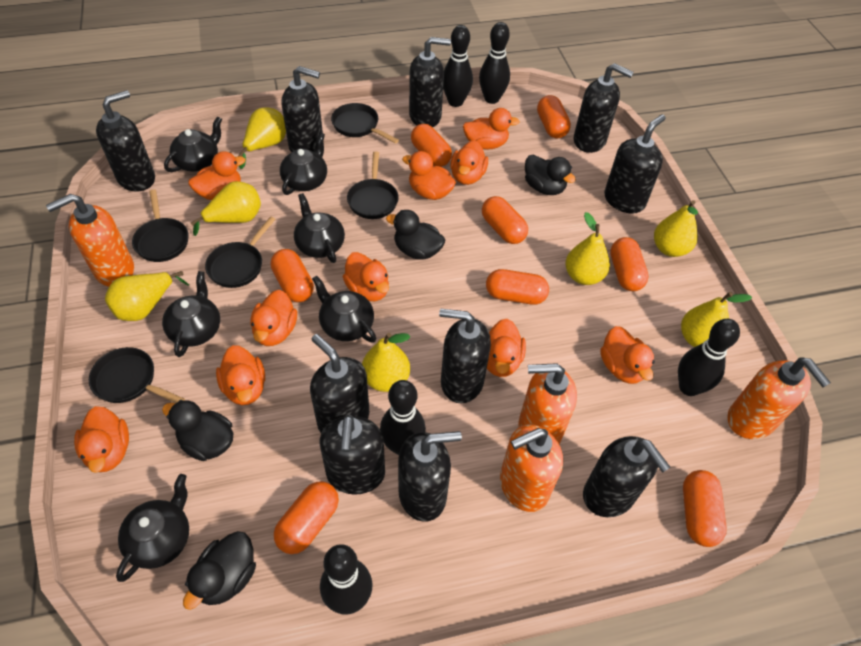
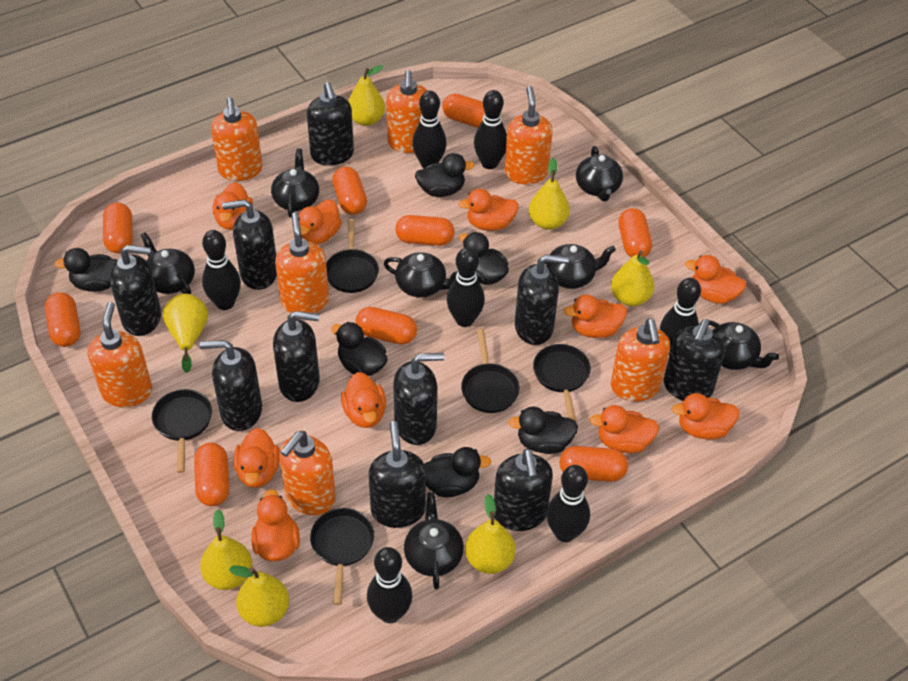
black bowling pin: [320,544,373,615] [380,380,426,455] [443,25,473,107] [479,22,510,104] [678,319,740,396] = 5 -> [202,230,241,310] [367,547,412,623] [412,91,447,169] [447,247,485,327] [474,90,507,169] [547,465,590,542] [660,278,701,355] = 7
black duck: [162,400,233,461] [183,531,256,610] [386,210,445,260] [525,155,576,195] = 4 -> [54,248,117,292] [331,322,387,376] [415,153,474,197] [424,447,491,497] [459,232,509,285] [508,406,578,454] = 6
black teapot: [116,474,189,582] [162,271,220,357] [164,116,222,172] [280,132,327,195] [294,193,345,263] [312,276,376,343] = 6 -> [141,233,195,294] [271,149,319,217] [384,252,458,298] [404,492,464,589] [545,244,616,289] [576,146,623,201] [700,320,779,370] = 7
orange capsule: [271,249,314,302] [274,481,339,554] [411,124,452,167] [482,196,528,244] [486,269,549,305] [537,95,571,138] [610,237,649,291] [683,470,727,547] = 8 -> [45,292,80,347] [103,203,133,253] [194,443,229,506] [332,166,367,215] [355,307,417,345] [395,215,455,246] [442,94,485,128] [559,446,628,482] [619,208,652,258] = 9
orange soap dispenser: [46,194,134,287] [500,425,563,512] [518,363,577,444] [728,357,831,439] = 4 -> [88,302,152,407] [211,97,263,181] [275,212,329,313] [279,431,336,515] [386,70,427,153] [504,86,553,184] [611,318,670,401] = 7

